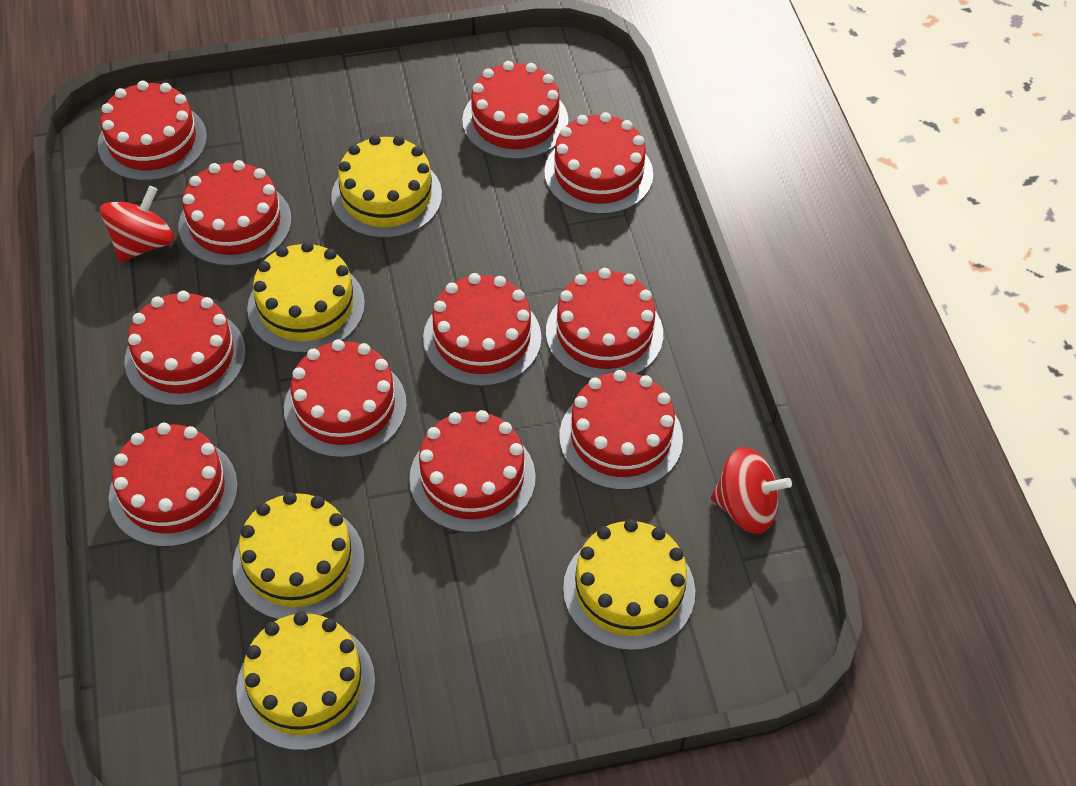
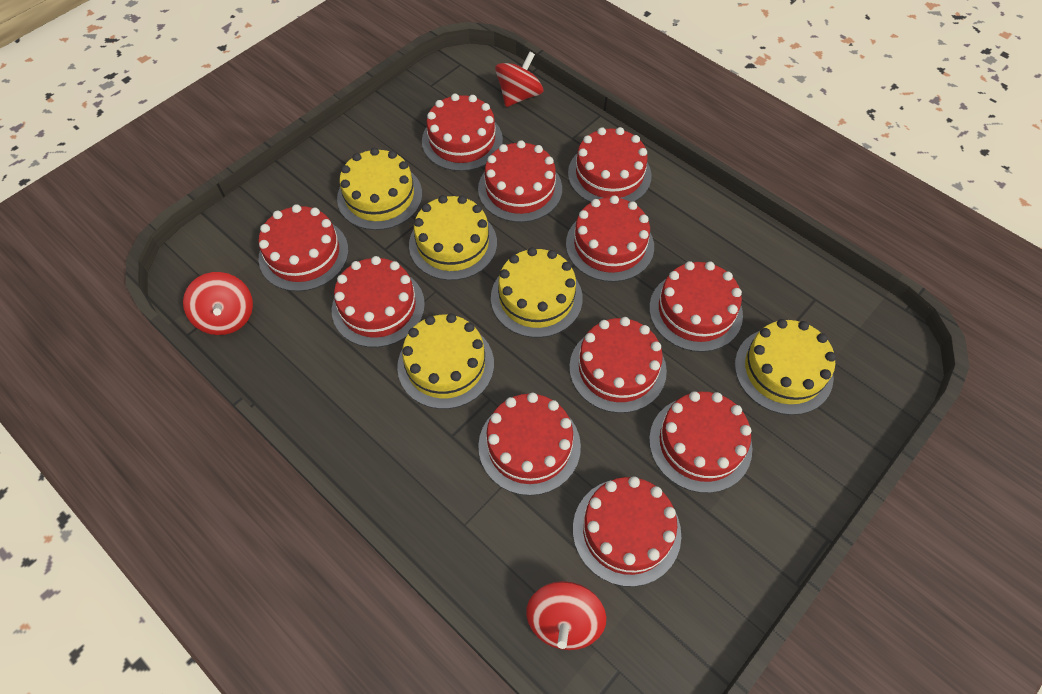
red spinning top: [100,186,174,262] [711,447,792,534] = 2 -> [183,272,253,335] [495,51,544,107] [526,581,606,650] = 3

